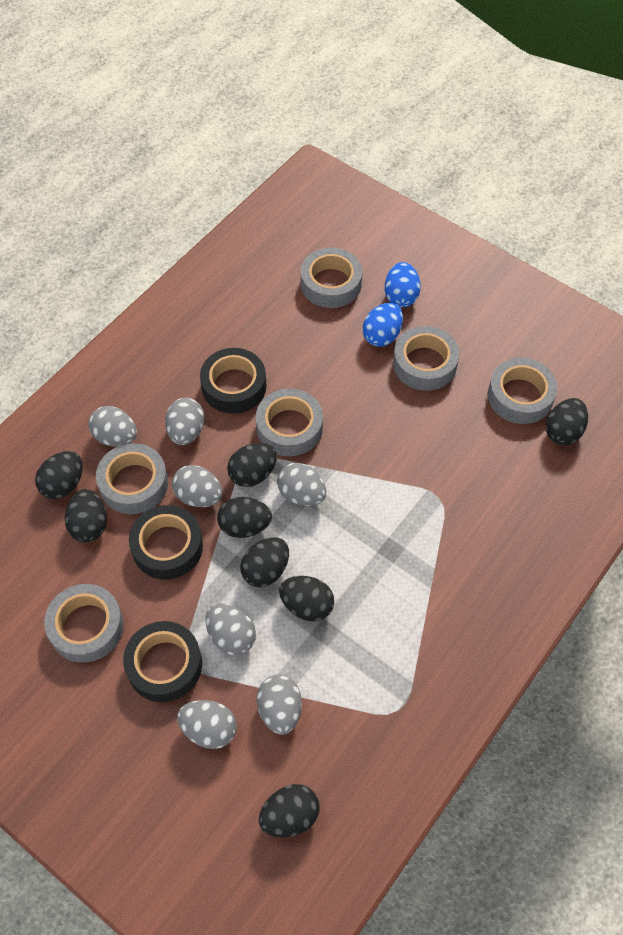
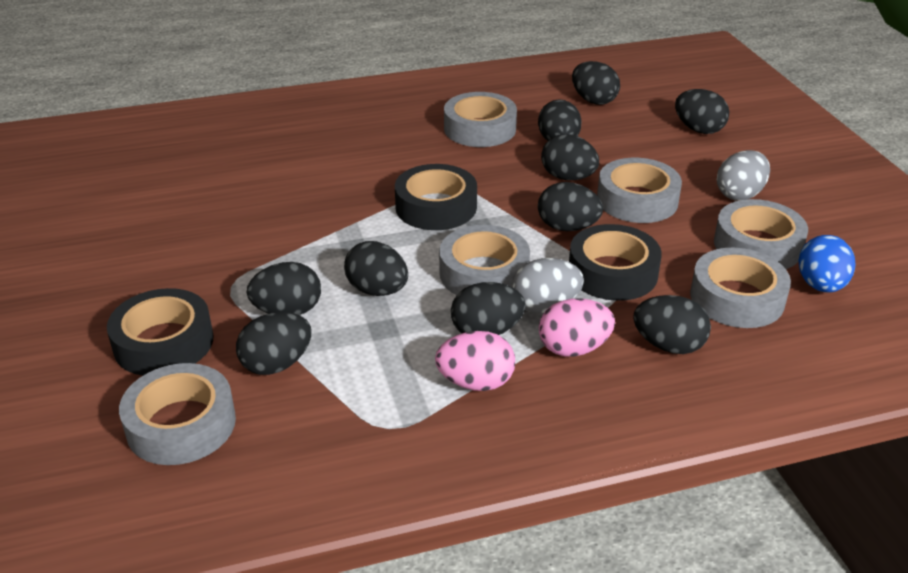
black egg: [35,451,83,499] [65,489,107,542] [217,497,272,538] [227,443,277,487] [240,537,289,587] [259,784,320,837] [279,576,334,621] [546,398,588,445] = 8 -> [236,312,312,375] [247,262,321,315] [344,241,408,296] [451,282,525,335] [538,100,581,141] [538,182,603,231] [541,134,599,180] [572,61,620,105] [633,295,711,354] [675,89,729,134] = 10
blue egg: [363,303,403,347] [385,262,421,307] = 2 -> [798,235,856,292] = 1
grey egg: [88,406,137,447] [165,398,205,445] [172,465,222,507] [177,700,237,749] [205,603,256,655] [257,675,302,735] [277,463,326,506] = 7 -> [512,258,584,313] [717,150,770,201] = 2
pink egg: none = 0 -> [435,331,515,391] [539,298,615,357] = 2

